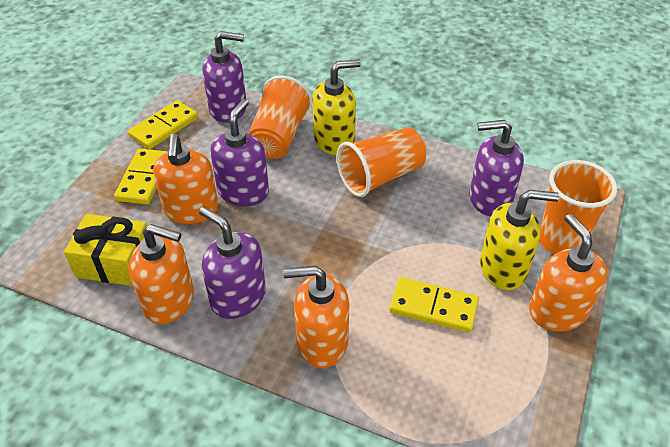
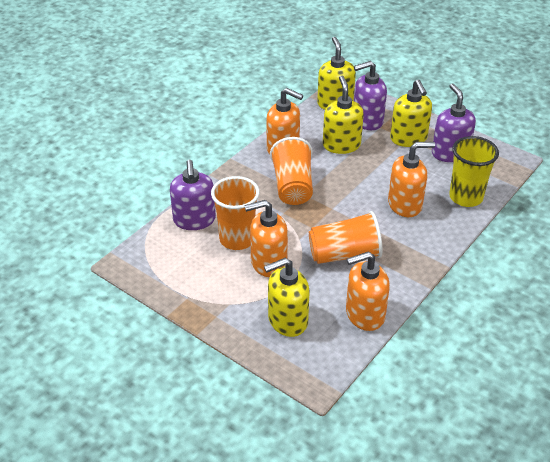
purple soap dispenser: [199,207,266,319] [202,31,246,123] [210,99,269,206] [469,120,524,217] = 4 -> [170,160,216,230] [354,61,387,130] [432,84,476,162] = 3
yellow cup: none = 0 -> [449,136,499,207] = 1
yellow domino: [114,149,168,204] [128,100,198,149] [390,277,479,333] = 3 -> none = 0
yellow gift: [64,214,147,286] = 1 -> none = 0
yellow soap dispenser: [312,59,361,155] [480,190,559,290] = 2 -> [264,258,310,337] [317,37,356,110] [323,76,364,154] [390,80,432,147] = 4

